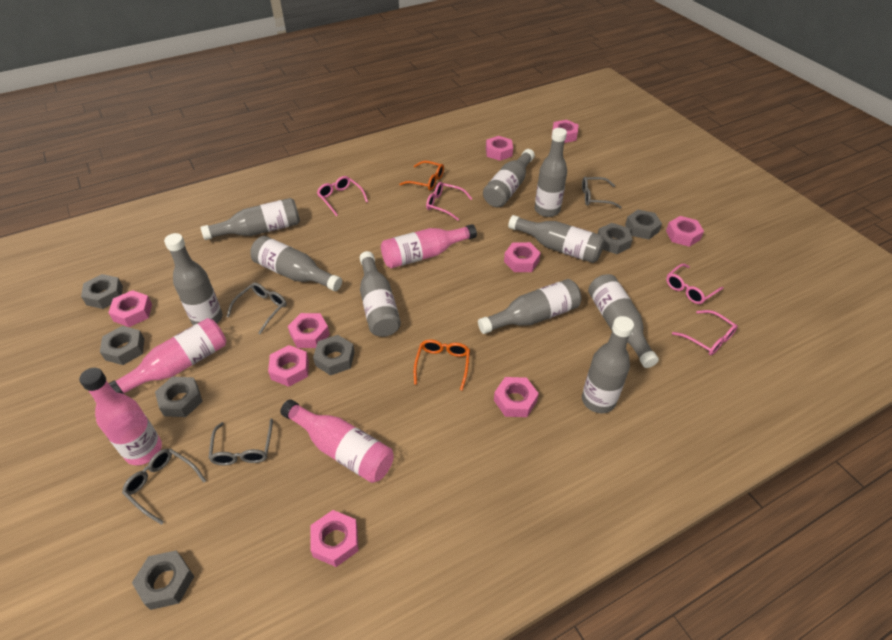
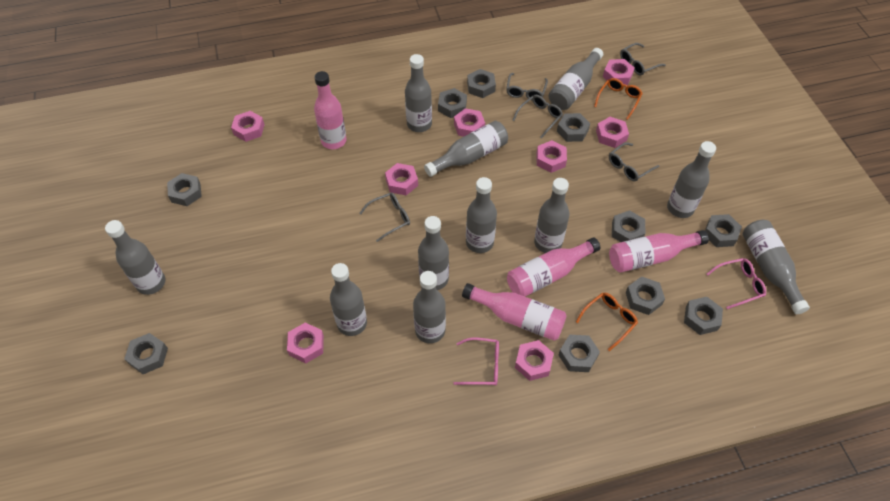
grey bottle: [164,233,223,325] [201,198,300,240] [250,236,342,291] [360,251,401,337] [478,279,581,334] [483,149,535,207] [508,215,605,263] [535,128,567,217] [582,316,634,413] [588,274,659,368] = 10 -> [105,220,165,295] [330,263,367,336] [405,54,432,132] [413,271,446,343] [418,216,449,290] [424,121,508,177] [466,177,497,253] [534,178,570,253] [549,48,603,110] [667,141,716,218] [743,220,810,314] = 11
grey glasses: [122,448,206,525] [208,418,273,466] [226,283,287,334] [582,177,622,209] = 4 -> [360,193,410,242] [506,73,548,100] [512,95,563,139] [609,142,660,181] [620,43,666,75] = 5
grey nut: [81,274,123,309] [100,326,144,365] [132,551,194,610] [155,377,203,417] [313,335,355,376] [598,223,633,254] [625,210,662,239] = 7 -> [124,333,168,374] [167,173,202,206] [438,88,467,118] [467,69,496,98] [557,113,590,142] [559,335,600,372] [612,210,645,242] [626,276,665,315] [684,297,723,335] [705,214,742,247] = 10
pink glasses: [317,176,368,216] [426,182,472,221] [666,263,724,304] [672,310,738,355] = 4 -> [453,338,499,386] [707,258,766,309] = 2
pink nut: [109,290,152,327] [268,345,309,387] [288,313,330,348] [310,510,359,567] [486,136,513,161] [494,377,539,417] [504,242,541,272] [551,120,579,143] [666,216,704,247] = 9 -> [231,111,265,142] [287,323,324,363] [385,163,418,195] [454,108,485,137] [515,340,554,381] [537,140,567,173] [596,117,629,148] [603,59,635,85] = 8

